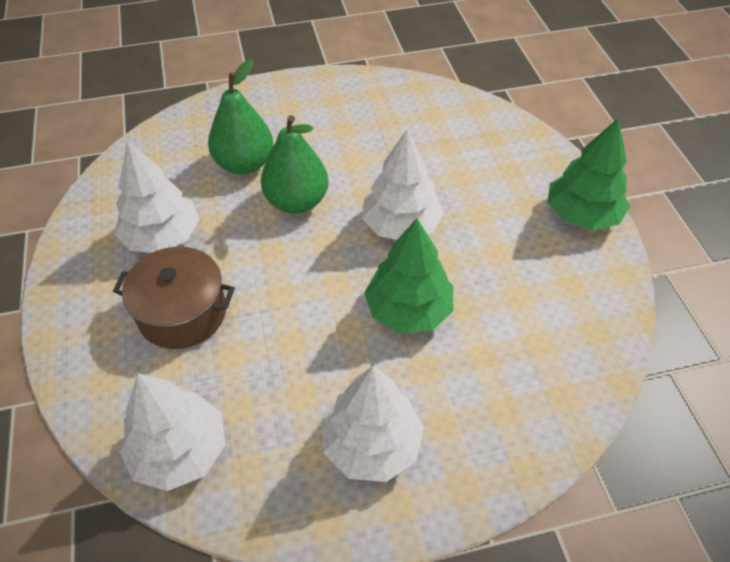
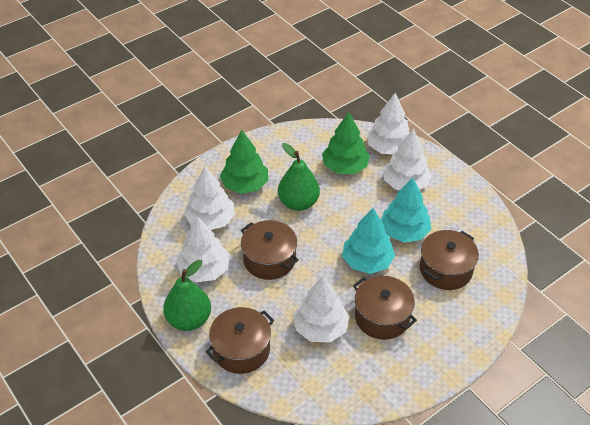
brown pot: [113,246,235,349] = 1 -> [206,307,274,374] [241,220,298,280] [353,276,417,340] [420,230,479,290] = 4
turquoise tree: none = 0 -> [342,208,395,274] [381,177,431,242] = 2
white tree: [114,140,199,253] [119,373,225,491] [321,366,424,482] [362,129,444,240] = 4 -> [176,216,230,282] [184,166,235,230] [293,276,349,343] [367,93,410,154] [383,128,432,190] = 5

